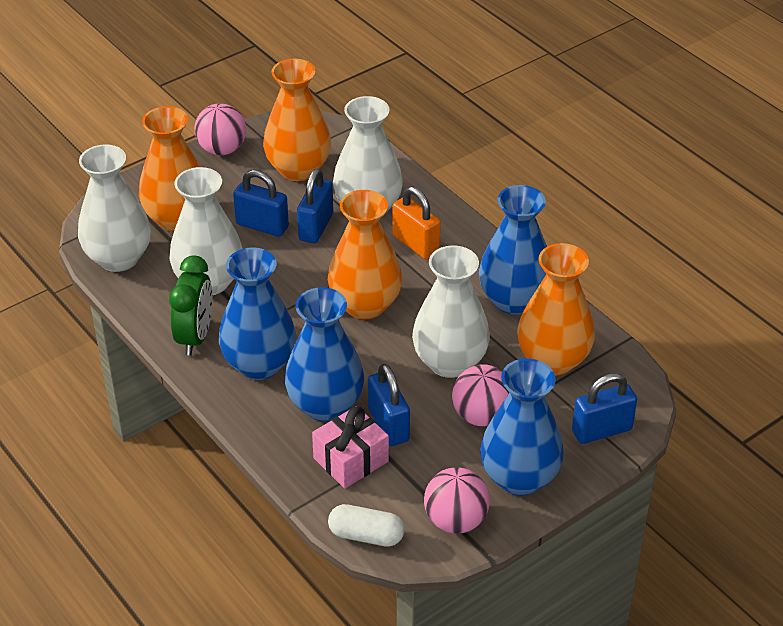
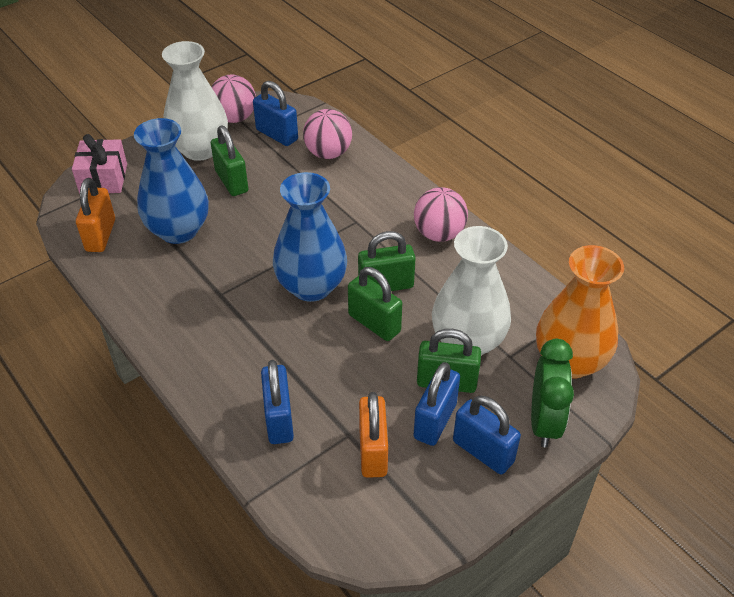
blue vase: [219,247,296,380] [285,287,364,422] [479,185,547,314] [480,359,564,496] = 4 -> [134,118,209,244] [273,172,347,302] = 2
green padlock: none = 0 -> [211,126,248,196] [348,267,402,341] [358,231,416,291] [417,329,481,393] = 4
orange padlock: [392,186,441,259] = 1 -> [76,178,115,252] [359,392,388,478] = 2
orange vase: [139,106,201,232] [263,59,331,181] [328,190,402,319] [517,243,595,375] = 4 -> [536,245,624,379] = 1
white capsule: [328,504,405,547] = 1 -> none = 0
white vase: [78,144,151,272] [169,167,243,295] [333,96,403,217] [412,245,490,378] = 4 -> [162,41,228,161] [432,226,511,355] = 2

